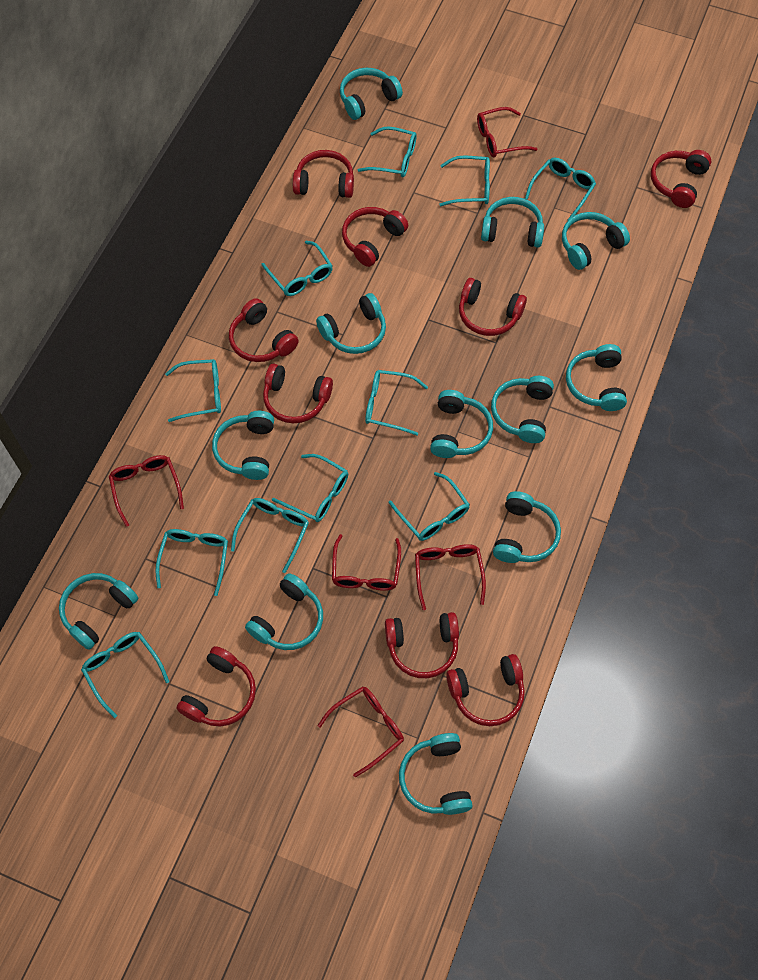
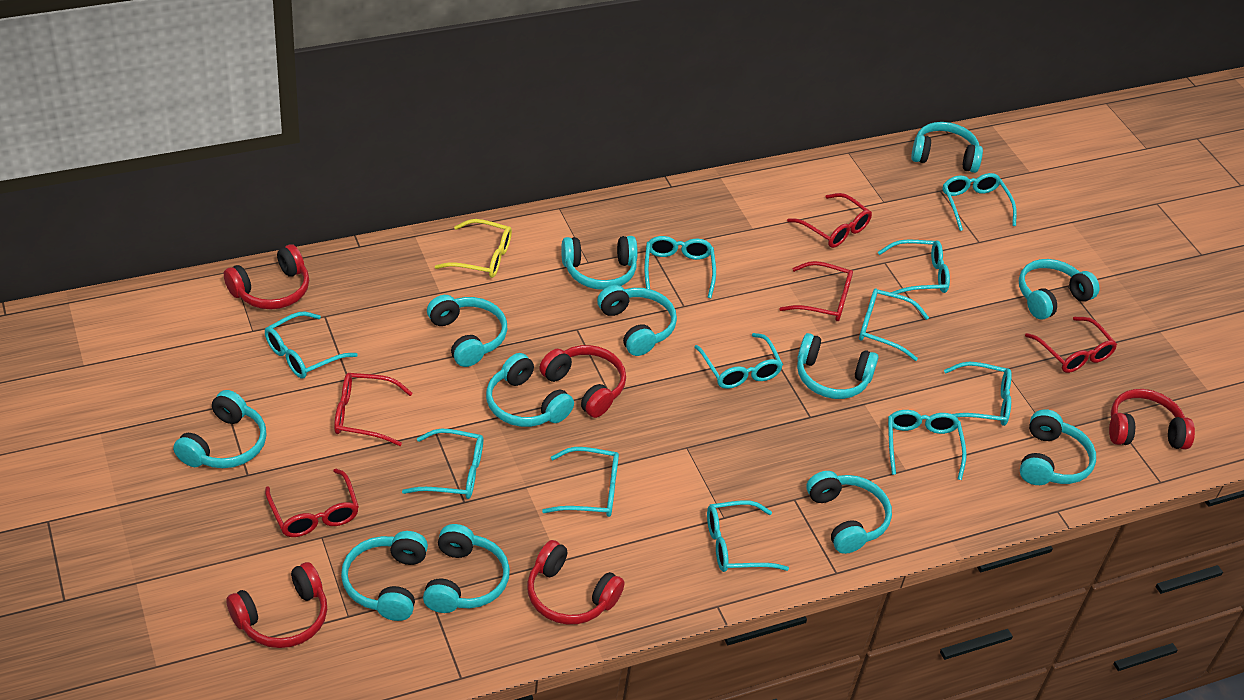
red headphones: [176,646,256,726] [229,298,299,362] [263,364,333,423] [293,150,354,198] [342,207,408,267] [385,612,459,678] [446,654,525,726] [459,278,527,336] [651,150,711,208] = 9 -> [224,244,309,309] [226,562,327,648] [527,540,625,625] [539,345,626,418] [1109,389,1195,449] = 5
yellow glasses: none = 0 -> [435,219,512,278] = 1

